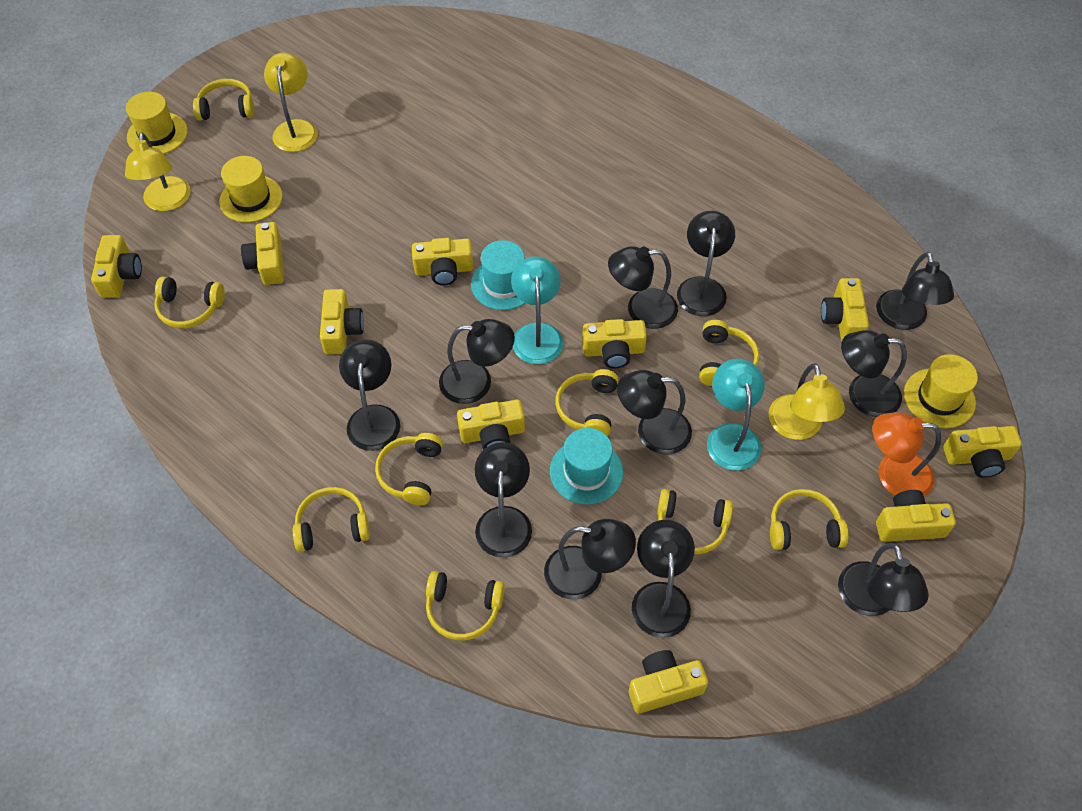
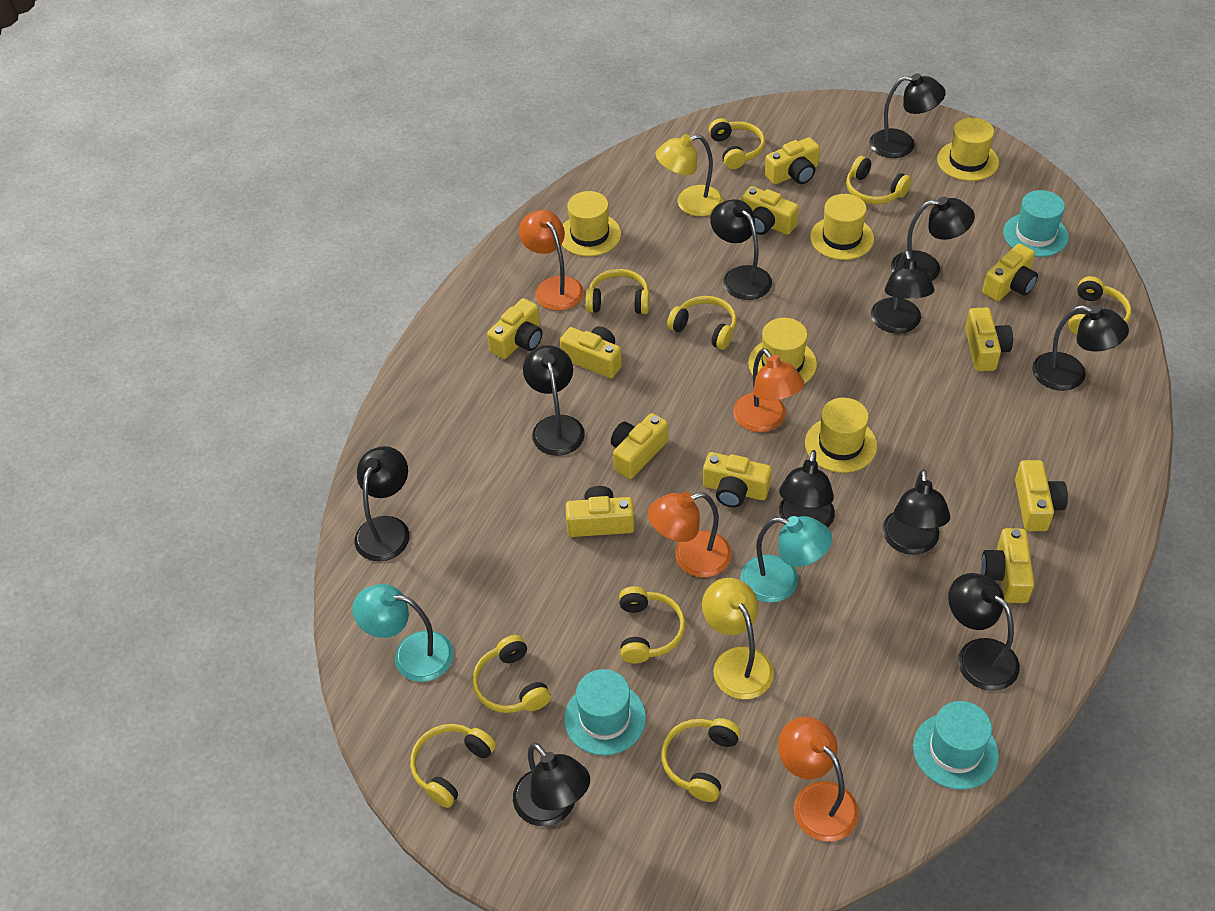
orange lamp: [873,412,941,497] = 1 -> [519,210,584,311] [648,492,732,577] [733,348,804,432] [778,717,859,841] = 4
turquoise hat: [471,240,525,310] [550,428,623,504] = 2 -> [564,669,646,756] [913,701,999,790] [1003,190,1069,257] = 3
yellow camera: [91,235,142,298] [241,222,284,285] [320,289,364,355] [412,238,473,285] [457,400,525,450] [582,319,647,368] [629,650,708,713] [821,278,869,341] [876,490,956,542] [943,426,1022,478] = 10 -> [487,298,542,359] [560,326,622,379] [566,486,635,537] [611,413,668,479] [703,452,772,508] [742,186,799,235] [765,137,820,185] [965,307,1013,371] [981,528,1034,603] [982,243,1038,301] [1015,460,1068,531] = 11
yellow hat: [126,92,188,154] [219,156,282,223] [904,354,978,428] = 3 -> [561,191,621,257] [748,318,817,384] [805,398,877,473] [810,194,874,260] [937,118,999,181] = 5
yellow lamp: [125,132,191,211] [264,53,317,152] [769,363,845,440] = 3 -> [656,134,723,216] [702,578,774,699] = 2

